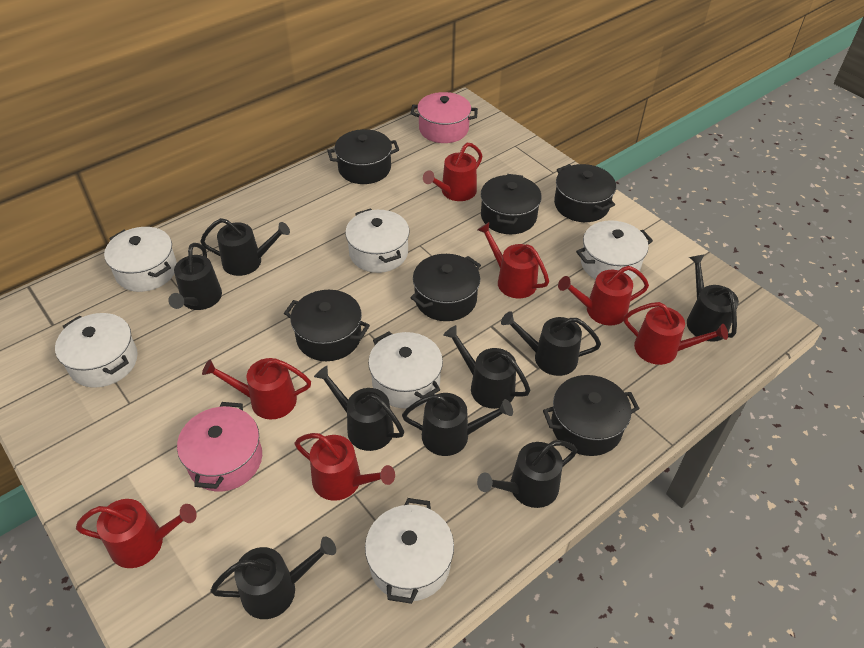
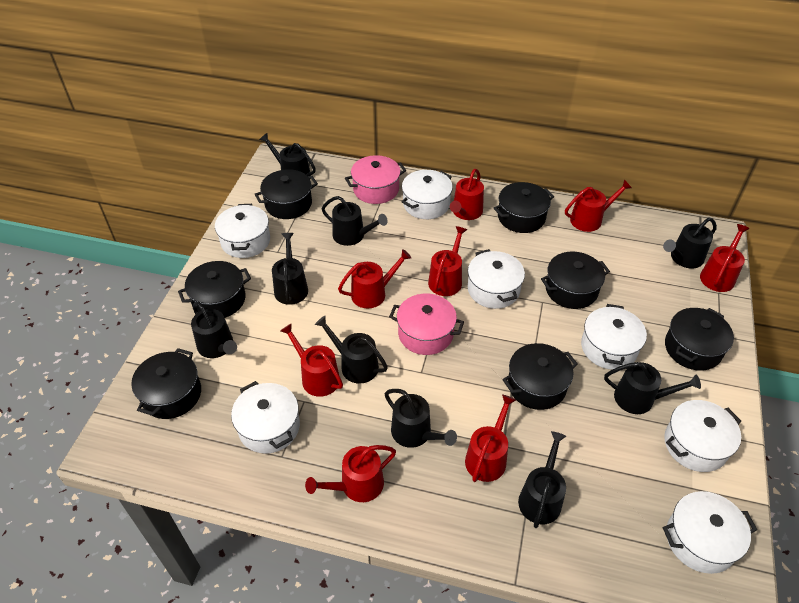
black pot: [284,290,370,361] [328,129,399,184] [411,254,481,321] [481,174,542,234] [543,375,640,456] [554,164,616,222] = 6 -> [131,348,201,419] [178,261,251,318] [254,169,318,219] [494,182,554,233] [503,343,578,410] [541,252,610,309] [665,308,734,371] = 7
red watering can: [76,499,197,568] [202,358,311,420] [295,433,395,501] [423,143,482,201] [477,222,549,298] [558,266,649,325] [624,302,728,365] = 7 -> [280,323,343,397] [305,445,396,502] [338,249,411,308] [428,226,467,296] [450,169,484,220] [465,394,516,482] [565,180,632,232] [700,224,749,292] = 8
white pot: [55,313,138,388] [104,227,177,292] [345,208,410,273] [365,498,454,604] [368,331,443,409] [576,220,653,280] = 6 -> [215,204,270,258] [231,381,300,454] [402,170,453,219] [467,249,525,309] [581,304,647,370] [663,491,757,574] [664,400,741,472] = 7

